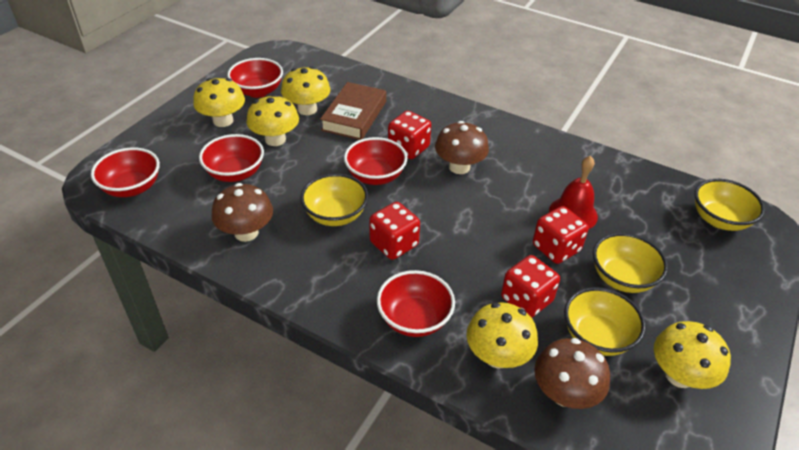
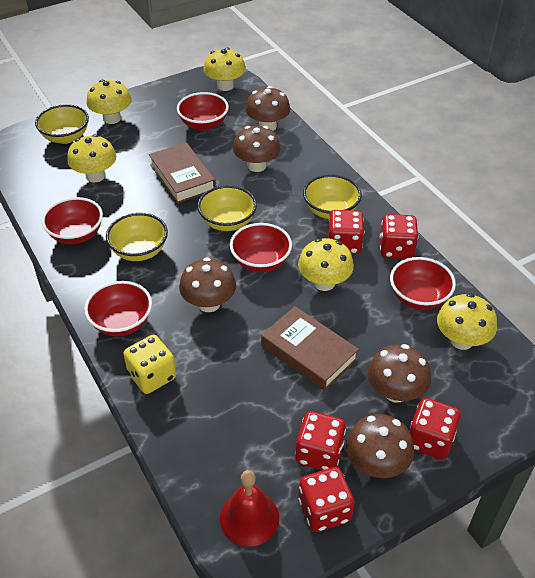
brown book: [320,82,386,140] = 1 -> [149,142,216,204] [261,306,359,391] = 2
brown mushroom: [211,183,273,242] [435,121,489,174] [534,338,610,409] = 3 -> [179,258,236,312] [233,126,281,172] [245,86,290,131] [346,414,414,478] [368,344,431,403] = 5
red dice: [369,202,420,260] [388,111,431,159] [501,255,560,318] [533,206,589,264] = 4 -> [295,411,346,470] [299,467,355,532] [328,210,364,254] [380,214,418,259] [409,398,461,460] = 5
yellow dice: none = 0 -> [123,335,176,394] = 1

